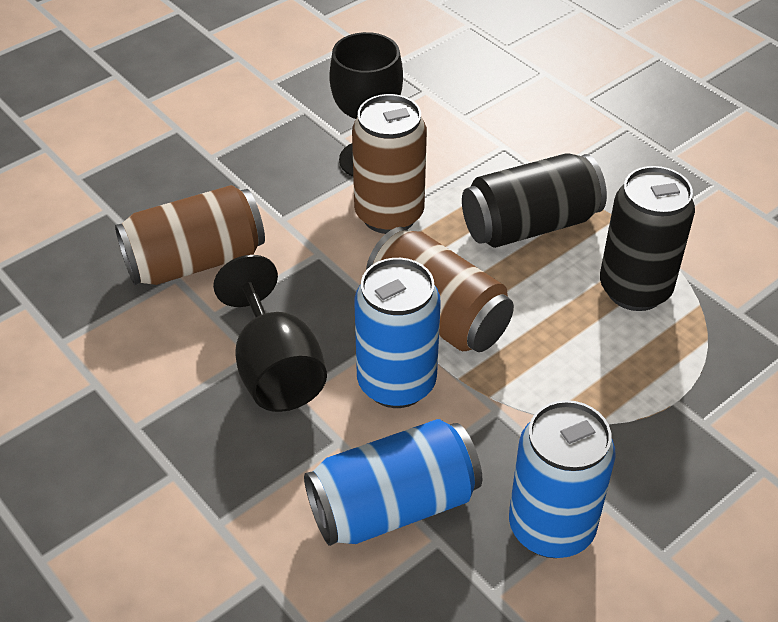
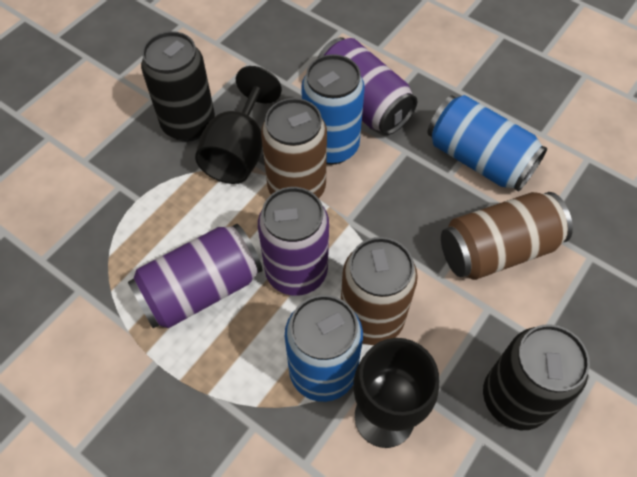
purple can: none = 0 -> [128,224,263,328] [258,187,329,296] [318,37,417,135] = 3

